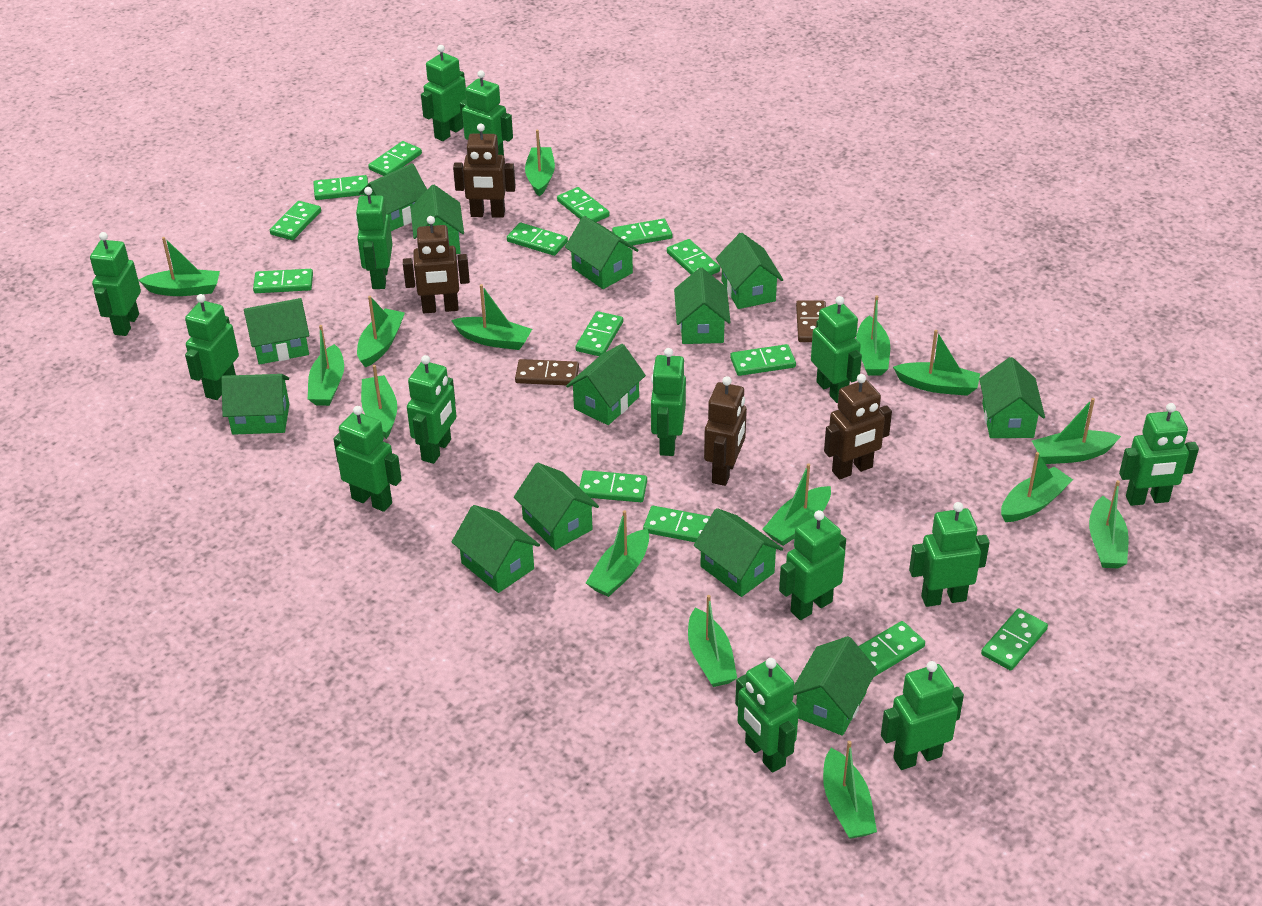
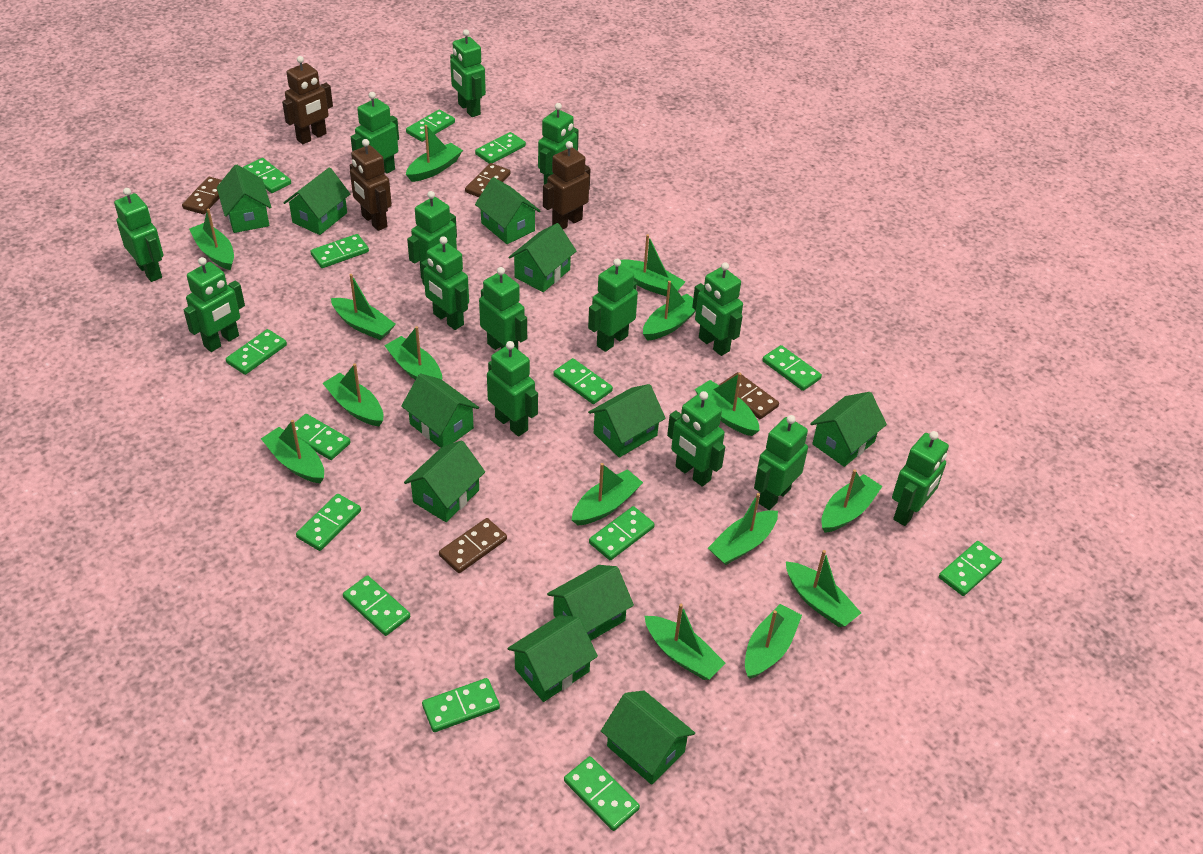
brown domino: [515,359,579,385] [796,300,826,342] = 2 -> [182,177,222,214] [439,518,507,573] [465,163,510,197] [719,372,779,419] = 4
brown robot: [403,216,470,313] [453,123,516,218] [704,376,747,486] [824,374,892,479] = 4 -> [282,56,333,144] [350,139,392,231] [543,141,591,229] = 3
green house: [221,374,289,435] [244,298,310,365] [359,163,427,231] [411,185,464,254] [452,505,540,593] [514,463,599,550] [565,216,639,289] [566,344,646,425] [674,268,731,344] [694,508,783,597] [716,232,783,309] [793,636,877,736] [979,357,1045,438] = 13 -> [217,164,271,233] [283,167,350,235] [401,373,479,448] [404,440,485,522] [475,177,540,244] [508,223,576,292] [508,615,598,702] [547,565,634,641] [588,384,666,458] [601,690,695,785] [810,392,887,467] = 11

